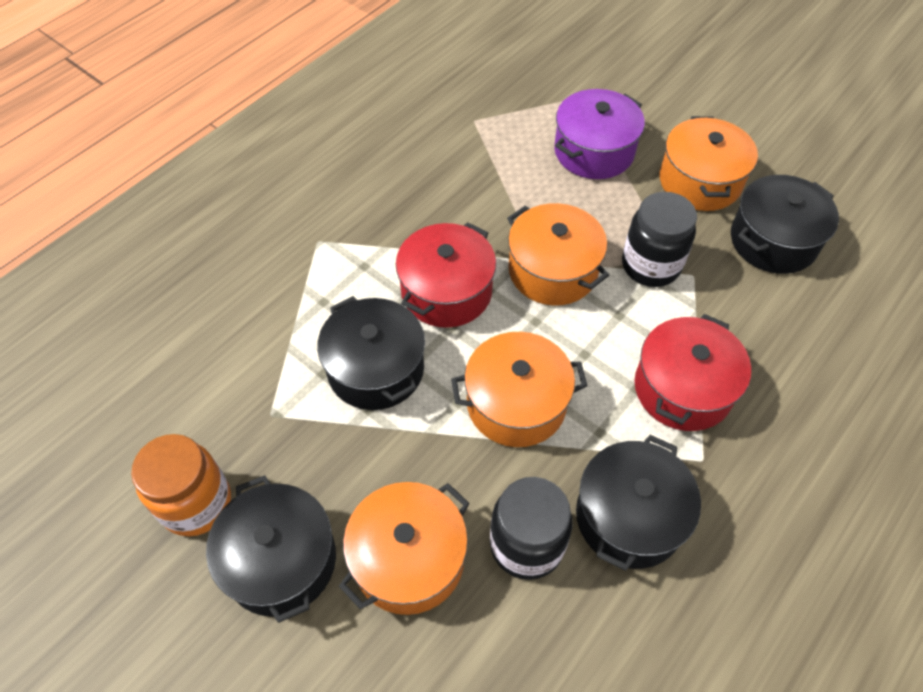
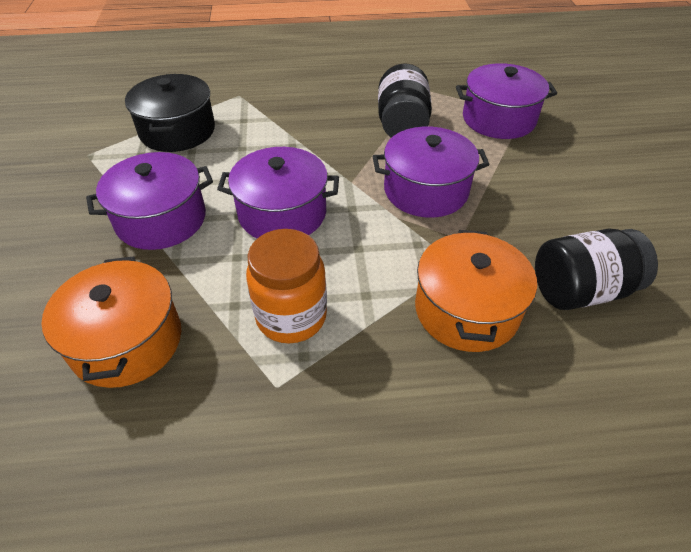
black pot: [206,475,336,623] [317,296,425,410] [576,435,701,571] [731,175,839,274] = 4 -> [125,74,215,152] = 1
orange pot: [339,482,470,615] [451,332,587,447] [507,203,609,306] [660,116,758,211] = 4 -> [41,256,181,388] [415,230,537,352] = 2
purple pot: [554,89,645,179] = 1 -> [86,152,213,250] [217,147,339,239] [372,127,490,218] [456,63,557,139] = 4
red pot: [396,222,496,328] [635,314,751,431] = 2 -> none = 0

